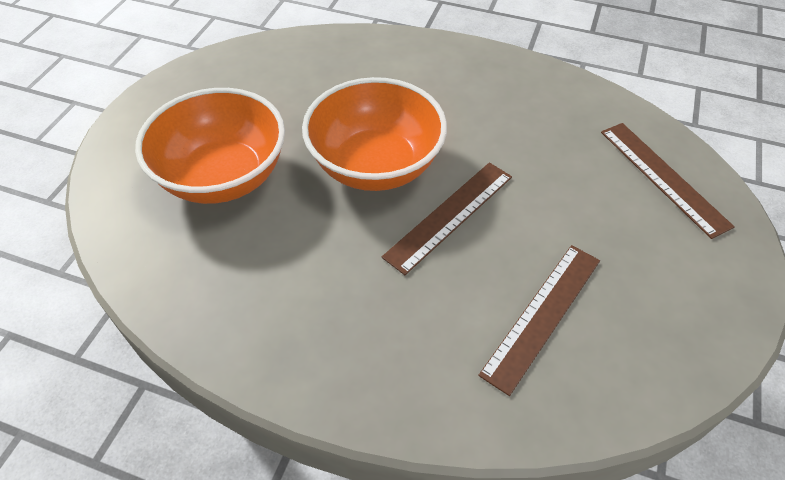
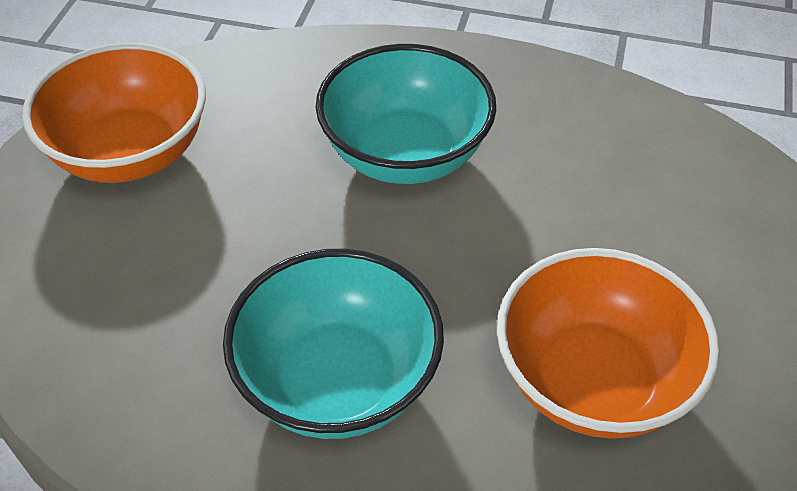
brown ruler: [382,162,512,275] [478,245,600,396] [601,123,735,239] = 3 -> none = 0
turquoise bowl: none = 0 -> [223,249,444,439] [316,44,496,184] = 2

